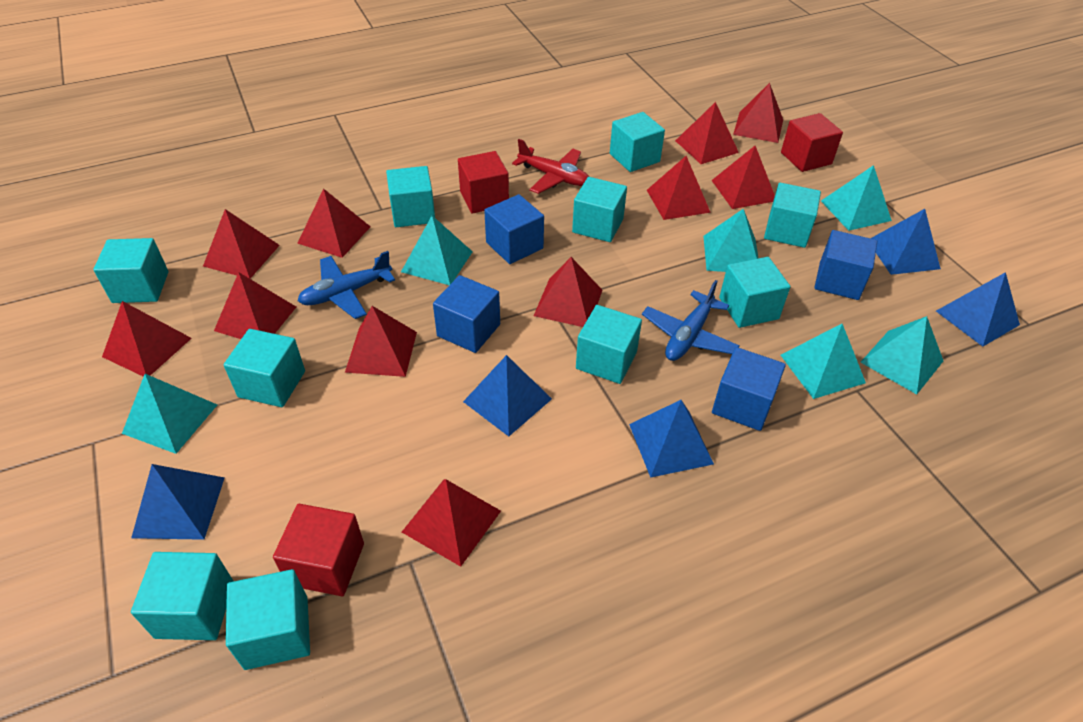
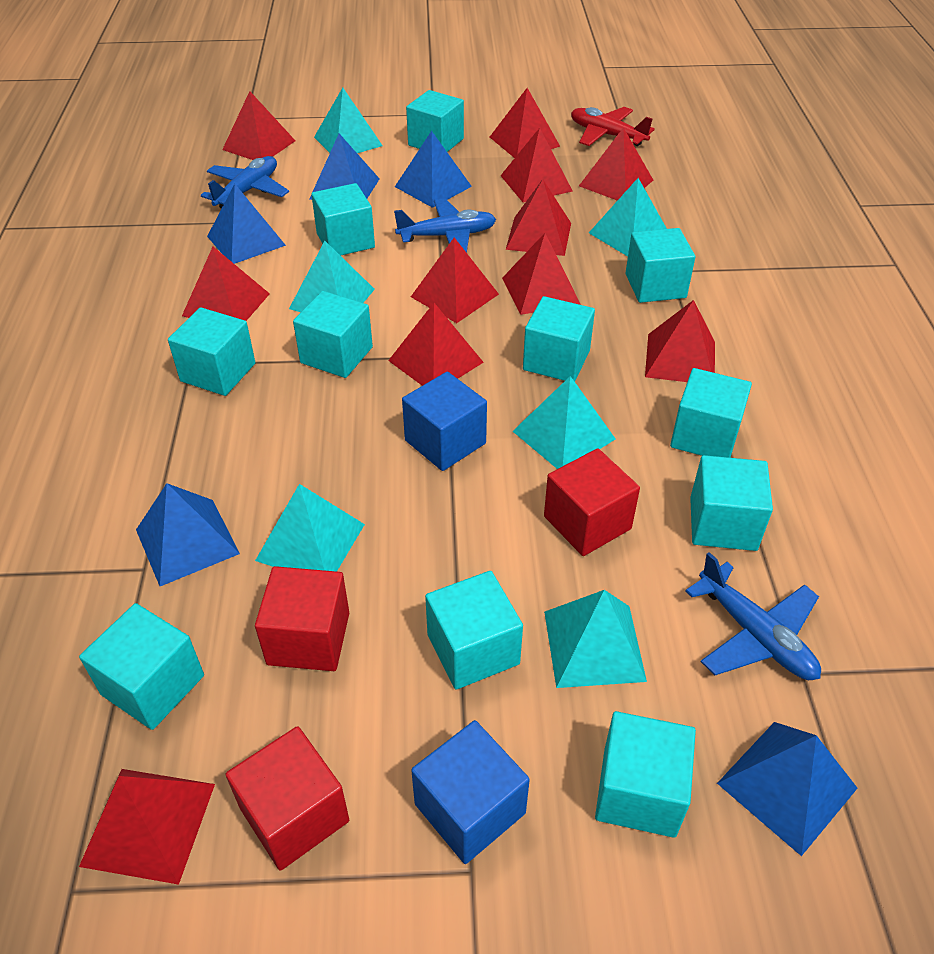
blue cube: [433,275,500,353] [484,194,544,264] [712,347,786,431] [814,230,877,300] = 4 -> [402,372,487,471] [411,720,530,864] = 2
blue plane: [298,251,395,319] [642,280,740,361] = 2 -> [201,156,289,209] [394,198,496,253] [685,552,821,680] = 3
turquoise cube: [93,238,168,303] [131,552,234,640] [223,329,305,407] [226,569,310,670] [386,166,435,227] [572,177,627,242] [576,305,642,384] [610,112,665,172] [719,257,790,328] [764,183,821,248] = 10 -> [79,603,204,730] [168,307,255,396] [293,291,373,378] [311,183,375,256] [406,90,464,152] [425,571,523,690] [523,296,595,381] [595,711,696,838] [625,228,695,303] [670,368,752,458] [690,455,773,551] = 11

